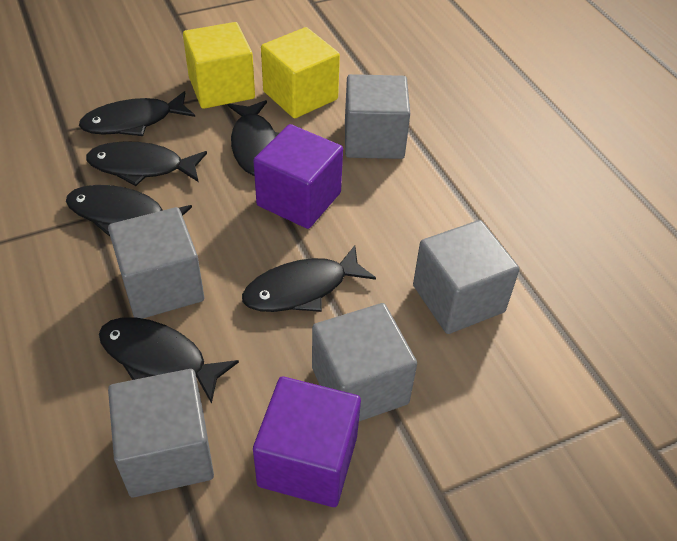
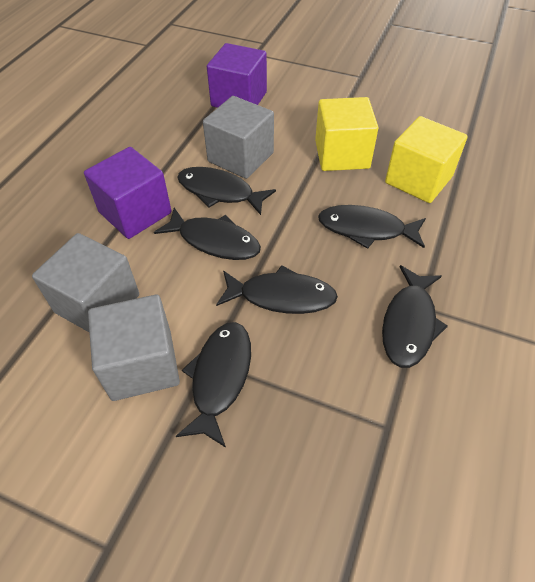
grey cube: [108,207,204,319] [108,369,214,497] [312,303,417,421] [345,74,410,159] [413,220,519,334] = 5 -> [32,233,139,332] [88,294,180,401] [203,96,274,179] = 3

